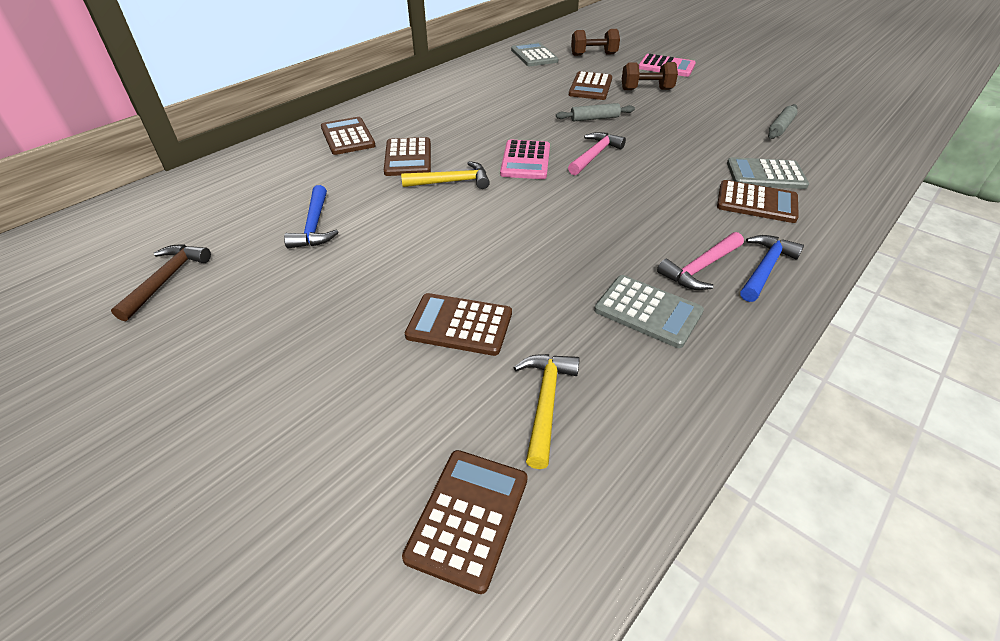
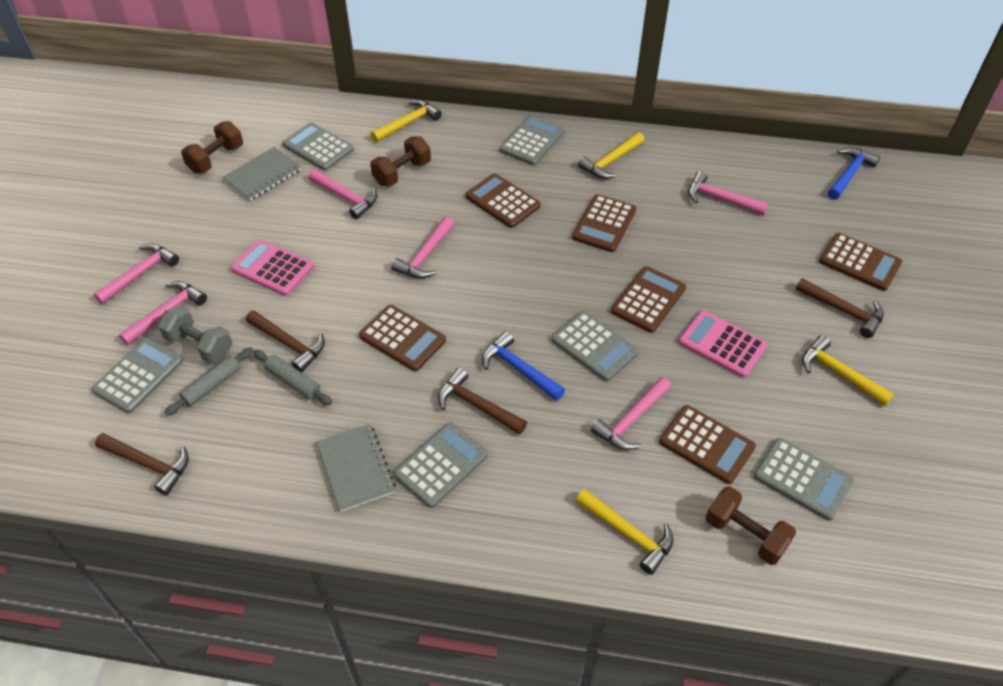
brown dumbbell: [571,29,620,56] [622,62,678,90] = 2 -> [181,121,243,173] [370,136,431,186] [706,486,796,565] = 3
brown hammer: [111,244,211,321] = 1 -> [95,433,189,495] [246,310,325,373] [438,368,527,435] [796,278,884,338] = 4
grey calculator: [511,42,558,66] [594,275,704,348] [727,157,809,189] = 3 -> [92,338,183,413] [282,122,354,171] [393,422,488,508] [500,115,564,165] [551,311,639,381] [754,438,854,521] = 6
grey dumbbell: none = 0 -> [158,305,233,364] = 1
grey notebook: none = 0 -> [222,147,301,201] [317,424,396,512] = 2
pink hammer: [568,132,626,175] [657,232,744,290] = 2 -> [94,243,179,304] [119,281,207,345] [309,169,378,219] [391,216,454,278] [591,377,671,450] [688,171,768,215] = 6
yellow hammer: [401,161,490,189] [513,354,580,469] = 2 -> [371,100,442,142] [576,489,673,575] [578,132,645,179] [802,335,894,406] = 4

